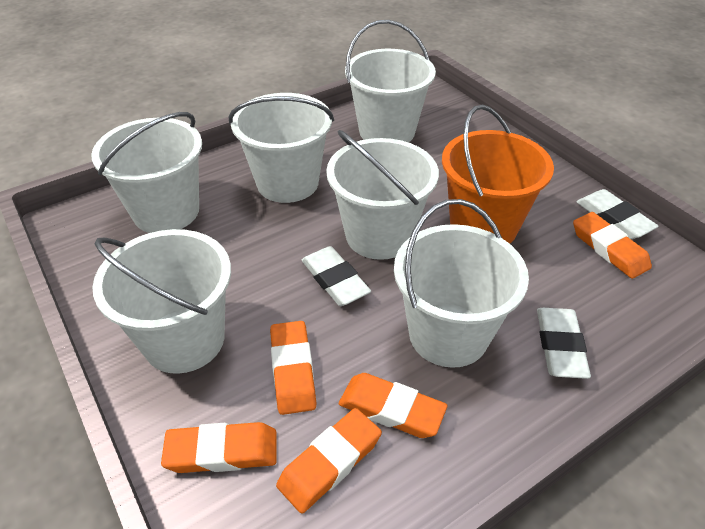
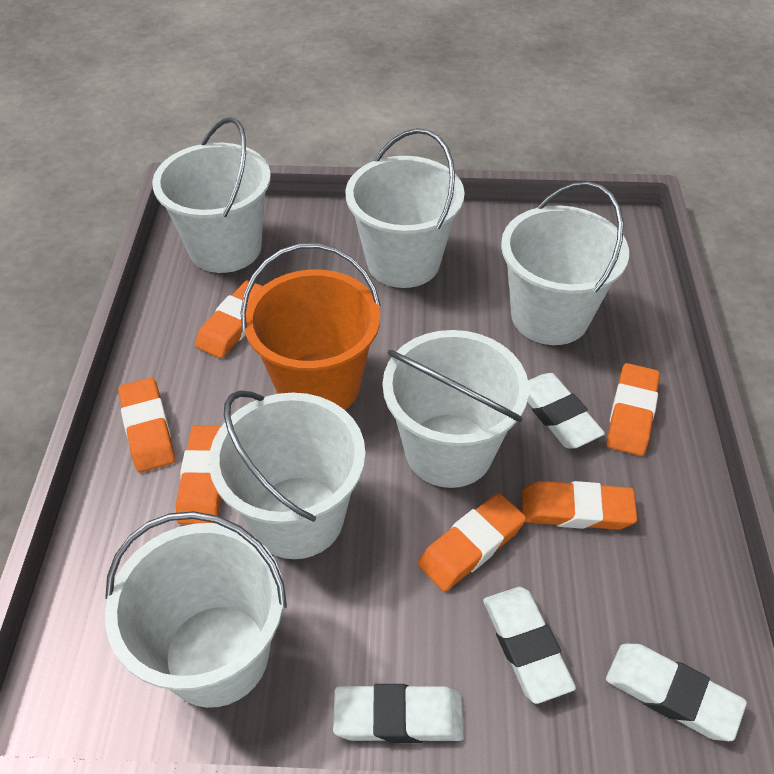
orange eraser: [161,422,276,473] [270,321,317,415] [276,408,382,514] [339,373,448,438] [573,212,652,279] = 5 -> [118,378,175,473] [176,425,221,524] [195,280,263,358] [418,493,526,592] [522,481,637,530] [607,363,660,456] = 6
white eraser: [302,246,371,306] [537,308,591,379] [577,189,659,239] = 3 -> [333,684,464,743] [483,587,576,704] [527,373,605,448] [606,644,747,741] = 4

